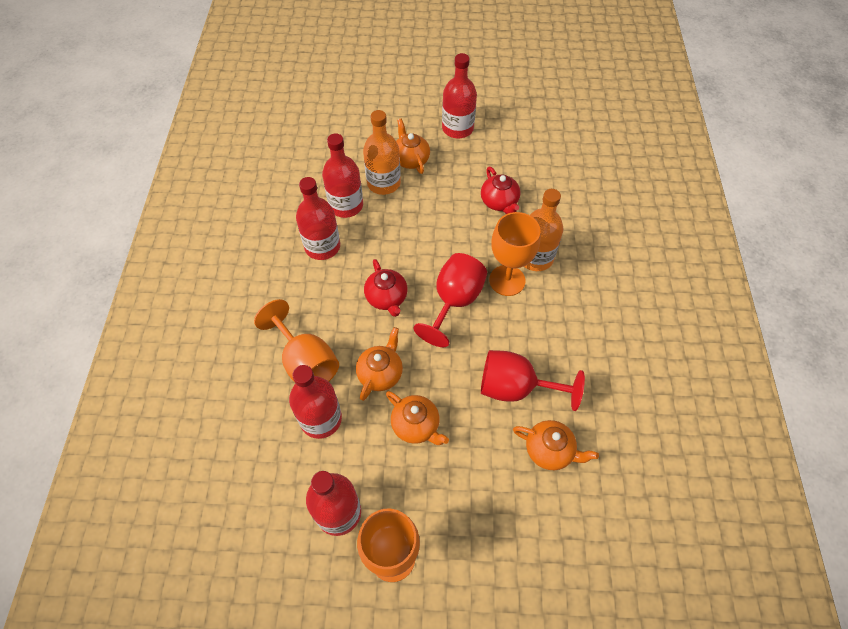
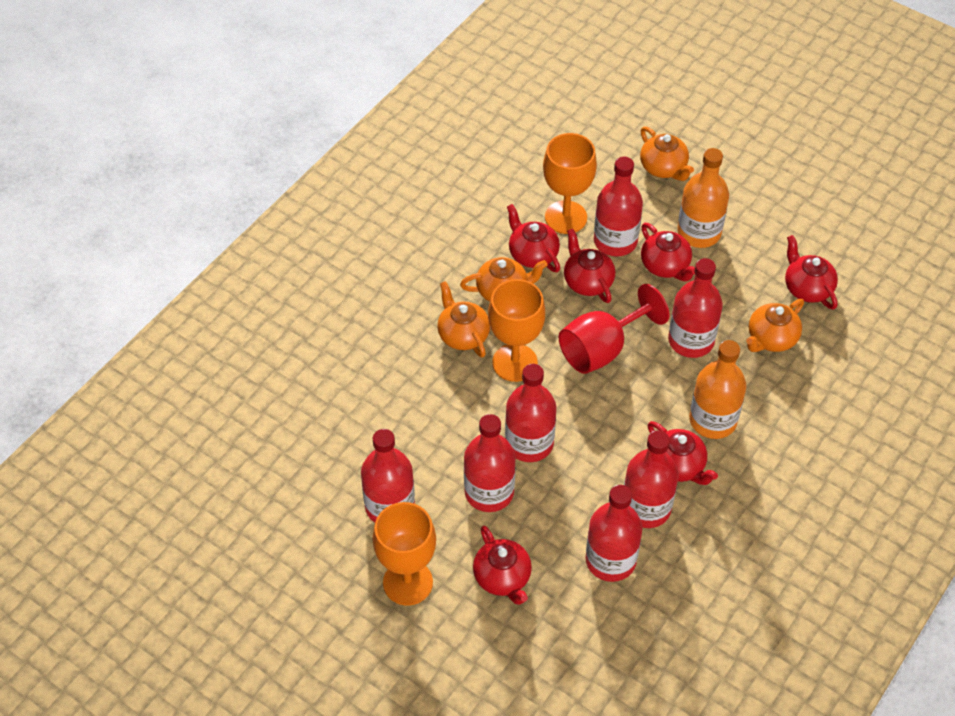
red bottle: [289,365,342,439] [296,177,340,260] [306,471,361,536] [322,133,363,218] [442,53,477,138] = 5 -> [361,429,415,523] [464,414,516,512] [505,364,556,462] [585,485,642,582] [594,157,643,256] [624,430,679,528] [668,258,723,358] = 7
red goblet: [414,253,487,347] [481,350,585,411] = 2 -> [559,284,669,374] = 1
red teapot: [364,259,408,317] [481,167,521,214] = 2 -> [473,526,532,605] [507,204,560,272] [564,229,615,303] [641,223,695,282] [648,421,718,485] [785,235,838,310] = 6

